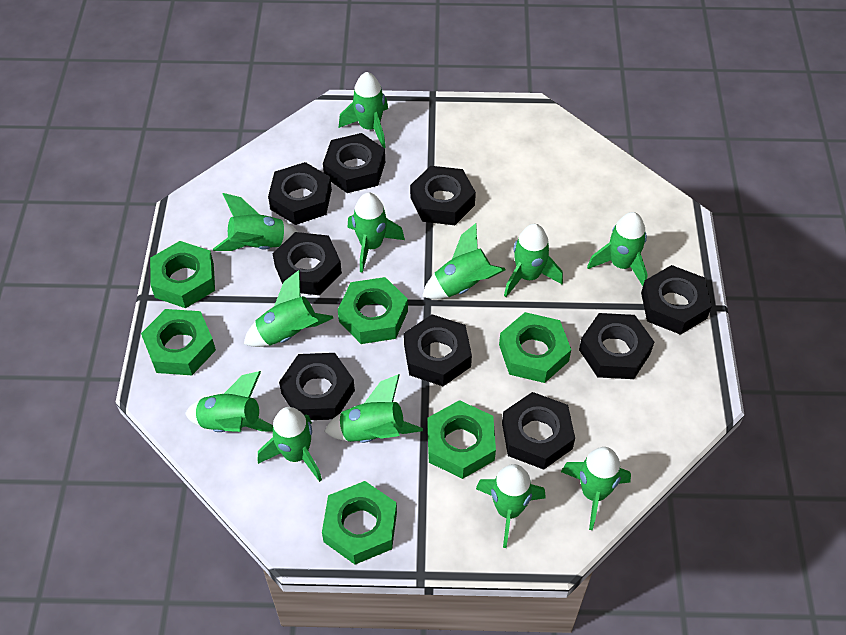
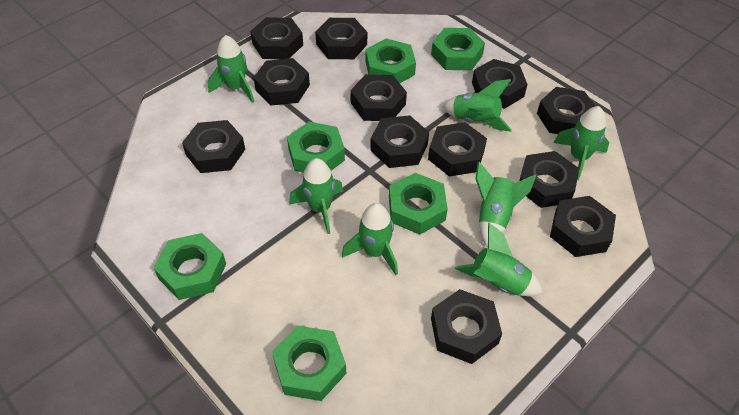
black nut: [268,162,332,225] [273,232,342,295] [279,353,355,420] [323,133,385,193] [404,314,472,386] [410,166,476,225] [502,392,575,470] [579,313,654,379] [641,265,712,335] = 9 -> [182,120,245,173] [250,17,303,59] [253,58,310,105] [315,18,367,59] [350,74,407,121] [370,115,429,168] [428,122,487,177] [431,289,502,364] [472,59,528,109] [519,151,579,208] [537,87,596,134] [550,196,616,257] = 12
green rocket: [185,371,273,432] [213,193,298,251] [244,270,333,347] [258,407,322,482] [324,374,423,443] [338,72,388,148] [347,192,405,273] [422,223,506,299] [476,464,546,548] [504,224,563,297] [561,447,631,530] [587,212,648,286] = 12 -> [208,35,254,103] [289,158,343,234] [342,203,398,275] [442,79,512,132] [455,223,543,296] [475,162,536,247] [554,106,609,180] = 7

